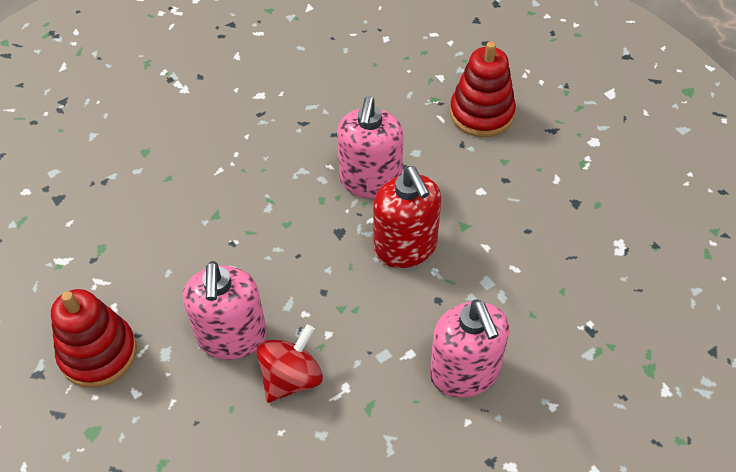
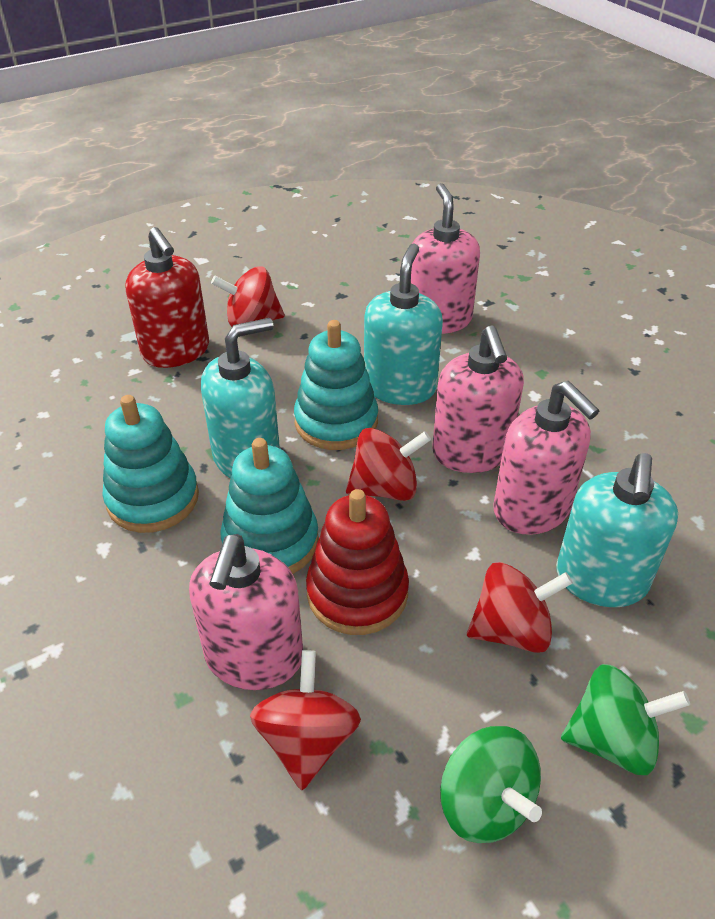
green spinning top: none = 0 -> [440,726,542,843] [561,664,690,775] = 2
pink soap dispenser: [183,261,267,360] [337,96,403,199] [430,299,509,398] = 3 -> [189,534,303,690] [411,183,480,334] [432,325,524,473] [493,381,599,535] = 4
red spinning top: [256,324,323,403] = 1 -> [211,266,285,327] [250,650,361,790] [346,428,431,501] [467,562,573,653] = 4
red stacking toy: [51,289,137,388] [450,41,516,137] = 2 -> [306,489,409,635] = 1
turquoise soap dispenser: none = 0 -> [201,318,280,479] [364,243,443,405] [556,453,678,607] = 3
turquoise stacking toy: none = 0 -> [102,395,199,533] [220,438,319,574] [294,320,378,450] = 3

